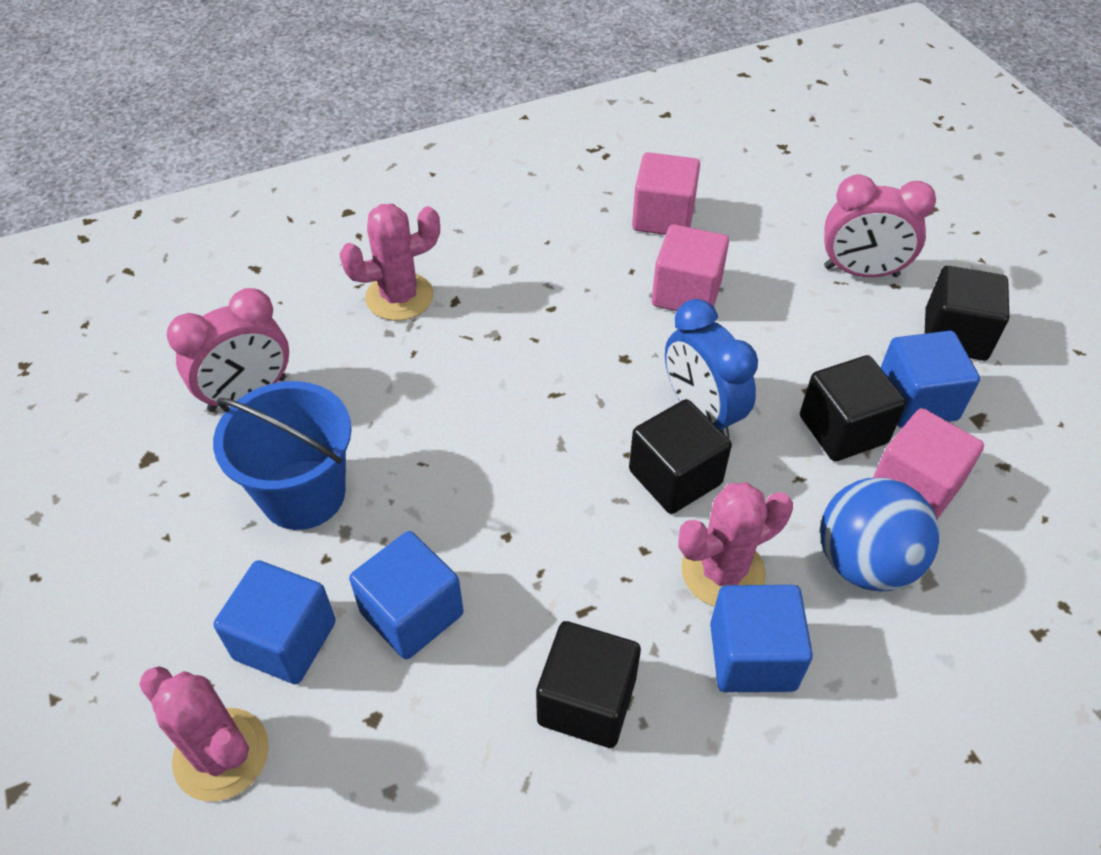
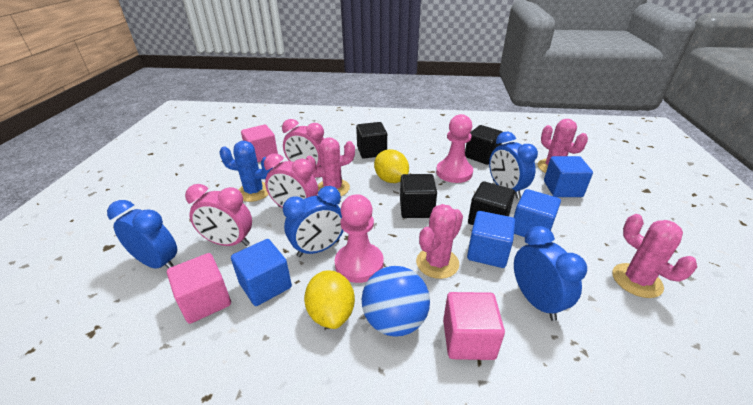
blue bucket: [213,381,352,530] = 1 -> none = 0
blue cactus: none = 0 -> [219,141,273,202] = 1
blue clock: [665,299,758,438] = 1 -> [107,200,177,269] [283,186,343,257] [489,132,538,198] [514,226,587,321] = 4
pink cactus: [139,666,269,801] [339,204,440,321] [678,482,793,607] = 3 -> [306,137,355,196] [416,204,463,279] [537,119,588,173] [612,214,697,298] = 4
pink clock: [167,288,289,412] [824,174,936,277] = 2 -> [185,184,252,246] [264,153,318,208] [282,119,324,167] = 3
pink pawn: none = 0 -> [335,194,383,283] [436,114,473,183] = 2
yellow lemon: none = 0 -> [304,270,355,329] [374,149,409,183] = 2

